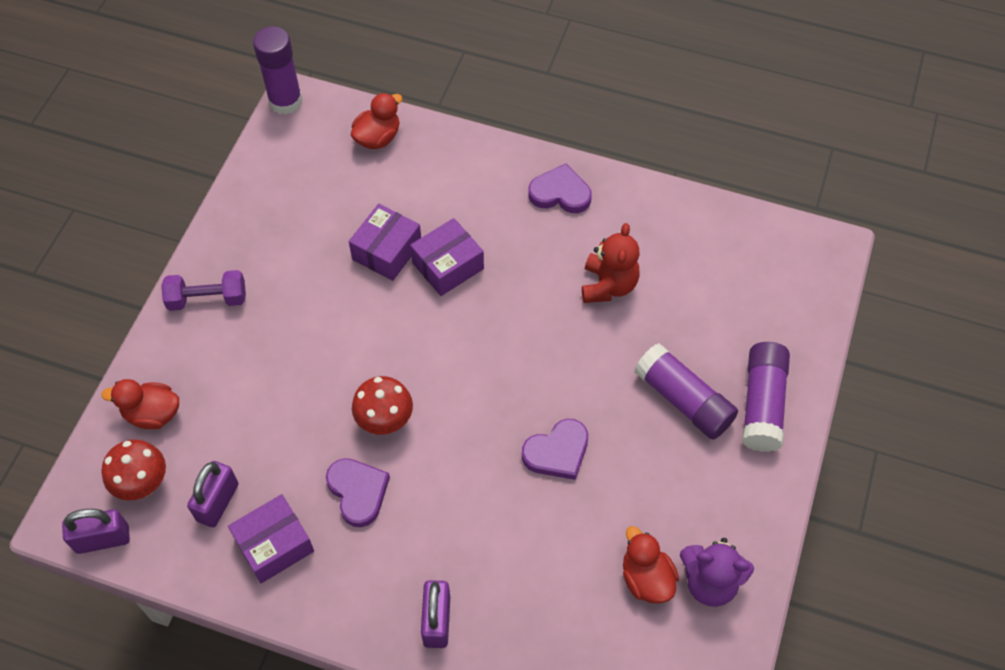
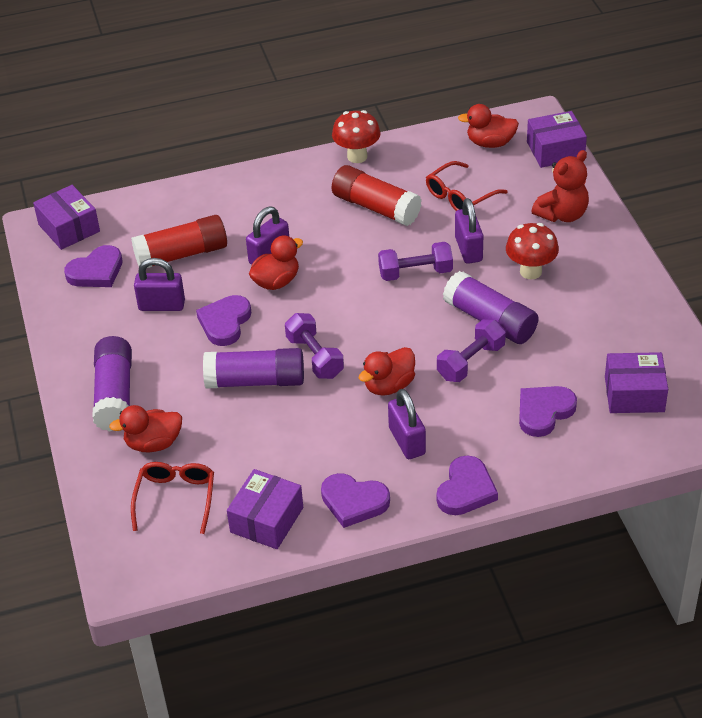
purple box: [228,494,314,583] [349,204,421,281] [410,218,484,296] = 3 -> [33,185,100,250] [227,469,303,549] [527,111,587,168] [605,352,668,413] = 4
purple dumbbell: [161,270,246,311] = 1 -> [285,313,344,379] [378,242,453,281] [437,319,506,382] = 3
purple heart: [326,458,390,527] [522,419,588,480] [528,164,592,213] = 3 -> [64,245,123,287] [196,295,251,346] [321,473,390,528] [437,455,498,515] [519,386,577,437] = 5
purple padlock: [62,509,130,554] [187,461,238,527] [421,580,450,648] = 3 -> [134,258,185,311] [246,207,289,265] [388,389,426,459] [455,198,483,264] = 4
purple teddy bear: [680,538,754,607] = 1 -> none = 0
red duck: [101,379,179,429] [351,93,403,149] [623,526,679,604] = 3 -> [109,405,182,452] [249,235,303,290] [359,347,415,396] [458,104,519,148] = 4
red glasses: none = 0 -> [131,462,214,534] [426,161,508,211] = 2
red glue stick: none = 0 -> [131,215,227,268] [332,165,422,226] = 2

